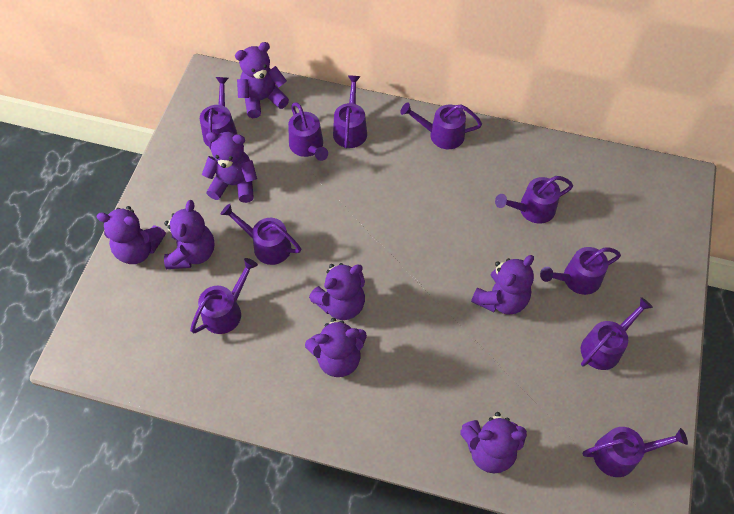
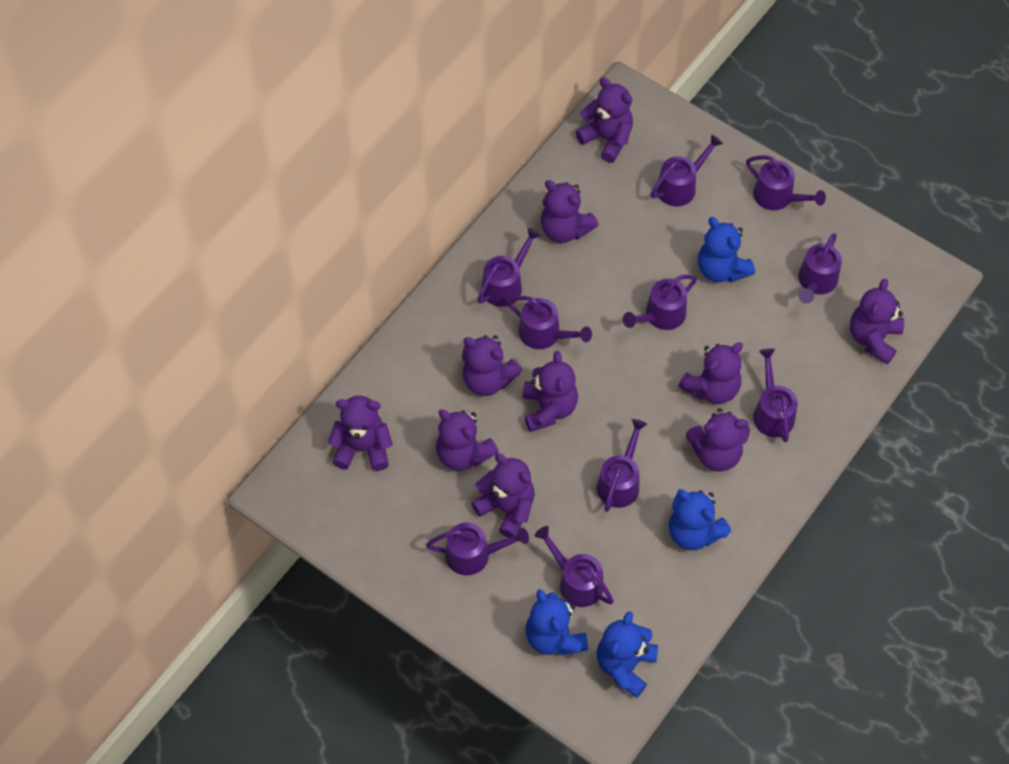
blue teddy bear: none = 0 -> [526,589,588,655] [597,611,658,698] [669,489,731,550] [698,217,755,282] = 4
purple teddy bear: [96,206,166,264] [164,200,215,269] [202,132,257,203] [235,42,289,118] [305,318,367,377] [309,263,365,320] [460,412,527,473] [471,255,534,315] = 8 -> [328,396,393,471] [436,409,499,471] [462,335,522,396] [471,453,535,538] [522,351,578,432] [541,180,598,243] [576,78,633,163] [678,343,743,404] [686,408,750,471] [850,278,904,364] = 10

